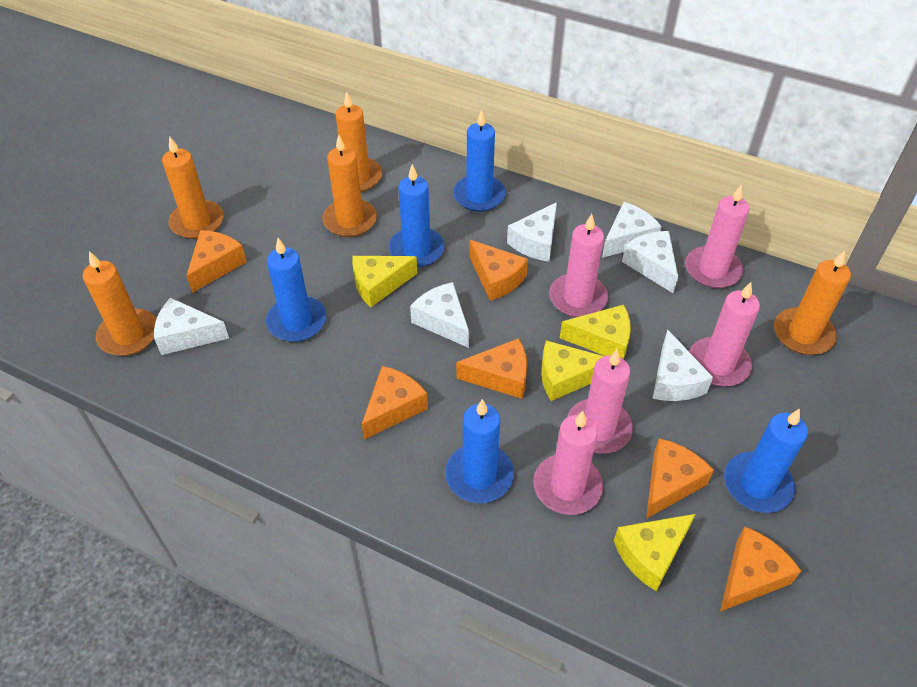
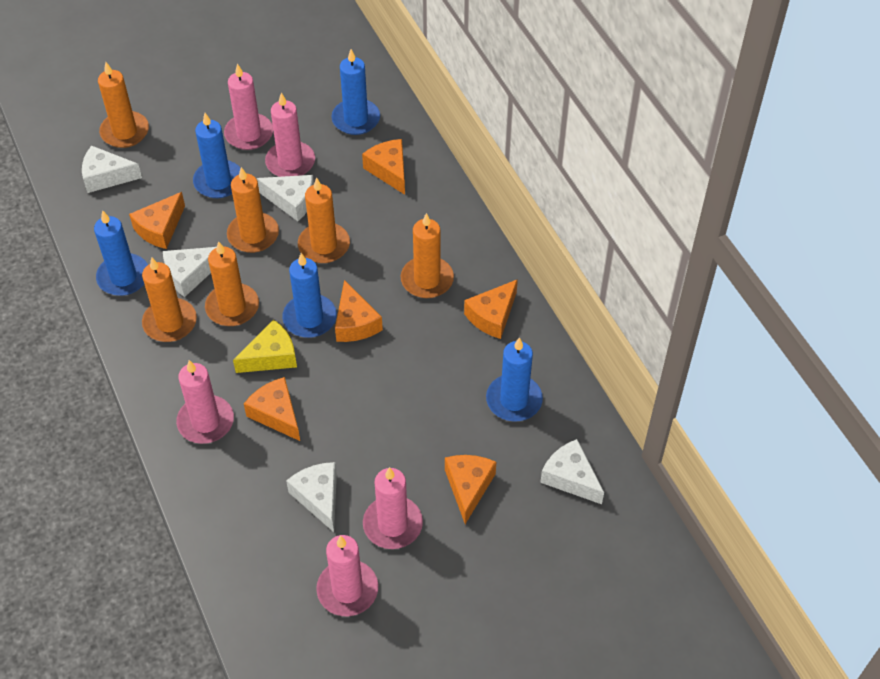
orange candle: [83,251,156,356] [162,136,224,239] [322,135,377,237] [335,91,382,192] [774,250,851,355] = 5 -> [98,62,149,148] [142,257,197,342] [205,241,259,326] [227,167,279,253] [298,177,350,263] [401,213,454,298] = 6
white cheese: [154,298,229,355] [410,282,469,348] [507,202,557,262] [602,202,662,258] [622,231,678,293] [652,329,713,401] = 6 -> [82,145,142,193] [163,247,217,297] [256,175,314,221] [286,462,337,532] [540,439,604,504] = 5
yellow cheese: [352,256,417,307] [541,340,604,401] [560,305,631,359] [614,514,695,591] = 4 -> [233,319,297,373] = 1

